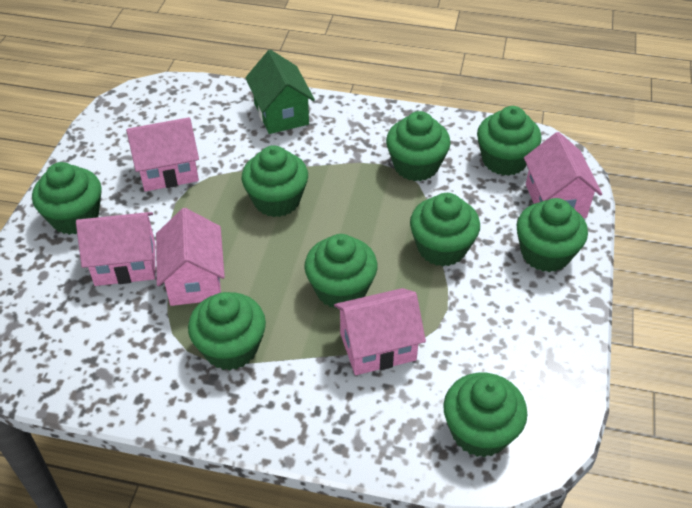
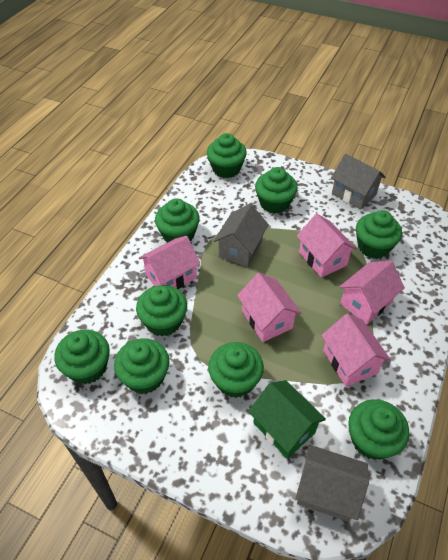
grey house: none = 0 -> [214,204,269,267] [296,445,369,522] [331,154,386,210] = 3

